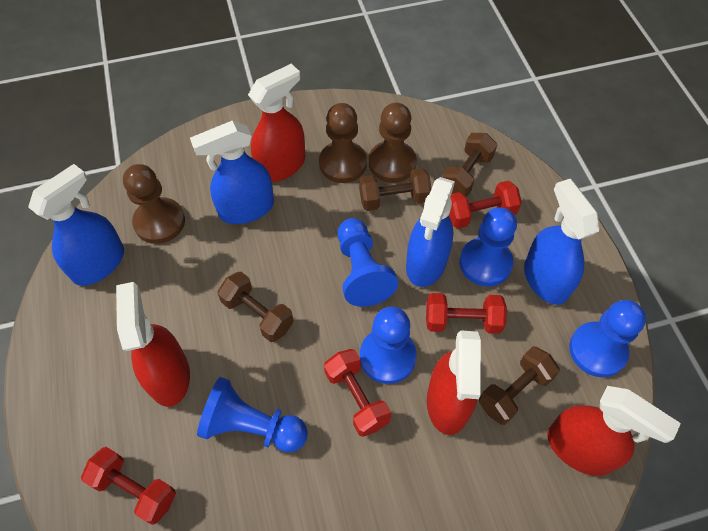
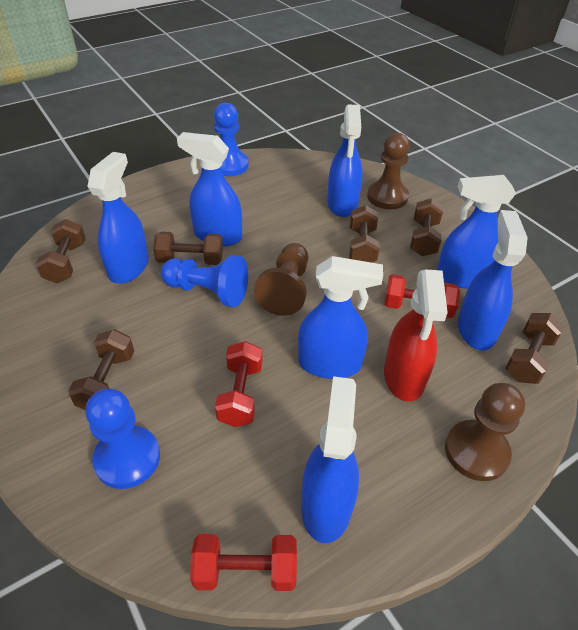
blue pawn: [197,377,308,452] [338,218,398,307] [360,307,417,384] [460,207,517,286] [569,300,646,377] = 5 -> [85,389,160,489] [161,255,248,307] [214,102,249,176] = 3
blue spray bottle: [28,164,124,286] [190,121,274,224] [406,177,455,287] [524,179,600,305] = 4 -> [87,152,149,284] [177,132,242,246] [298,256,383,379] [301,376,359,543] [327,105,363,217] [437,175,516,288] [458,210,528,350] = 7
brown dumbbell: [217,272,294,342] [359,168,431,211] [442,133,497,197] [479,347,560,425] = 4 -> [36,219,86,283] [68,329,134,410] [153,231,223,265] [349,205,380,263] [410,198,443,256] [505,313,564,384] = 6
red dumbbell: [81,447,176,525] [324,349,391,437] [426,293,507,334] [449,181,522,229] = 4 -> [190,534,297,591] [215,341,262,427] [384,274,460,318] = 3
red spray bottle: [116,282,190,407] [248,64,305,182] [427,330,481,435] [547,386,681,476] = 4 -> [384,269,448,402] = 1

